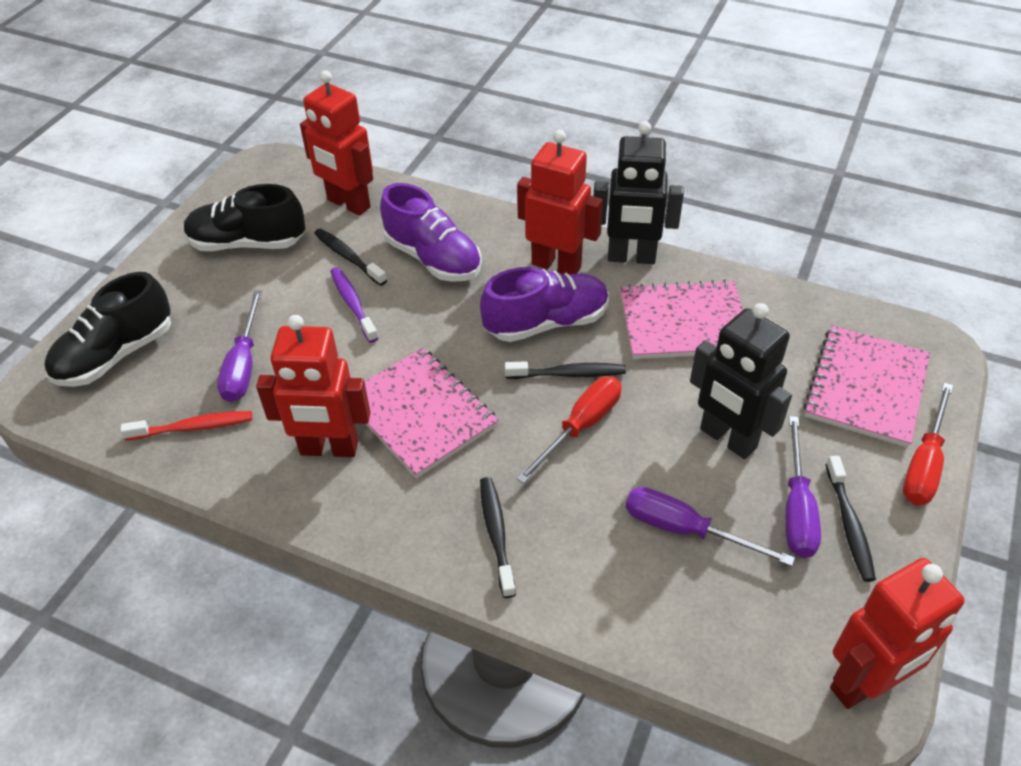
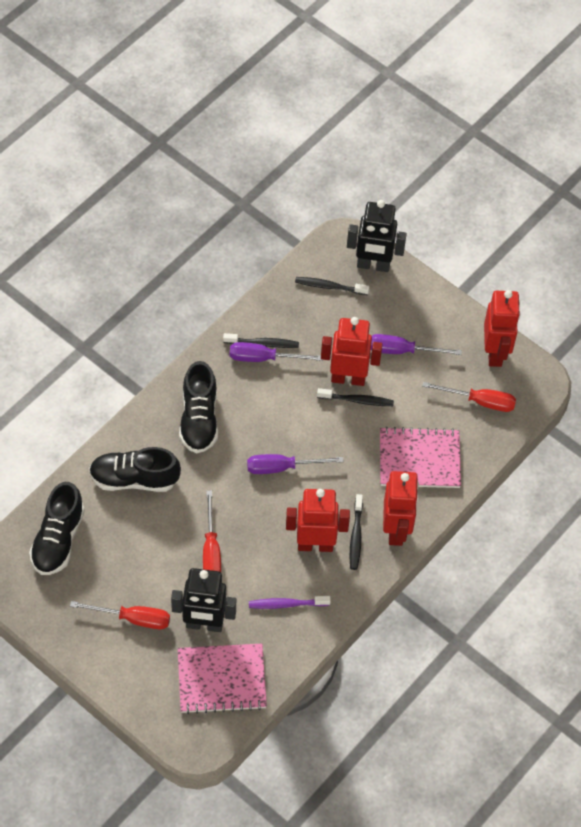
black shoe: [45,272,171,387] [184,184,306,251] = 2 -> [29,482,85,575] [89,447,181,492] [179,361,218,453] = 3
pink notebook: [365,348,499,479] [620,279,743,359] [803,326,930,448] = 3 -> [178,644,267,714] [380,427,461,488] = 2
purple shoe: [380,183,482,282] [480,267,609,342] = 2 -> none = 0
red screwdriver: [516,377,621,484] [903,383,953,505] = 2 -> [70,601,170,629] [203,491,221,572] [422,382,516,412] = 3
red toothbrush: [120,411,252,440] = 1 -> none = 0

